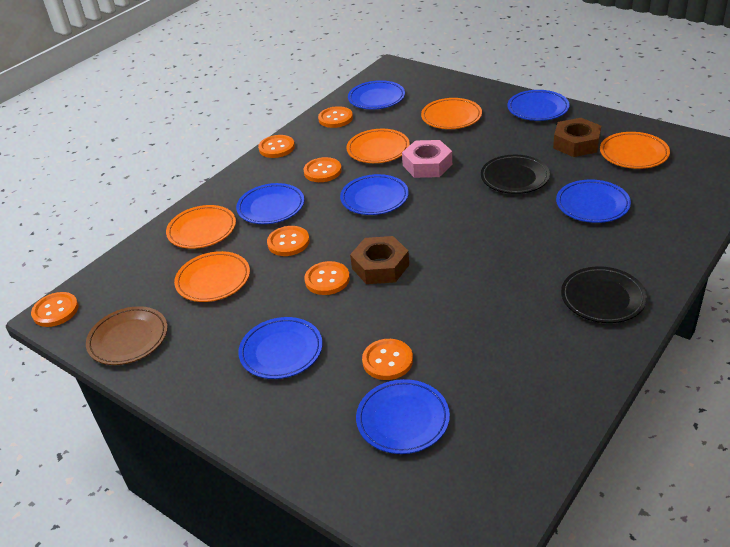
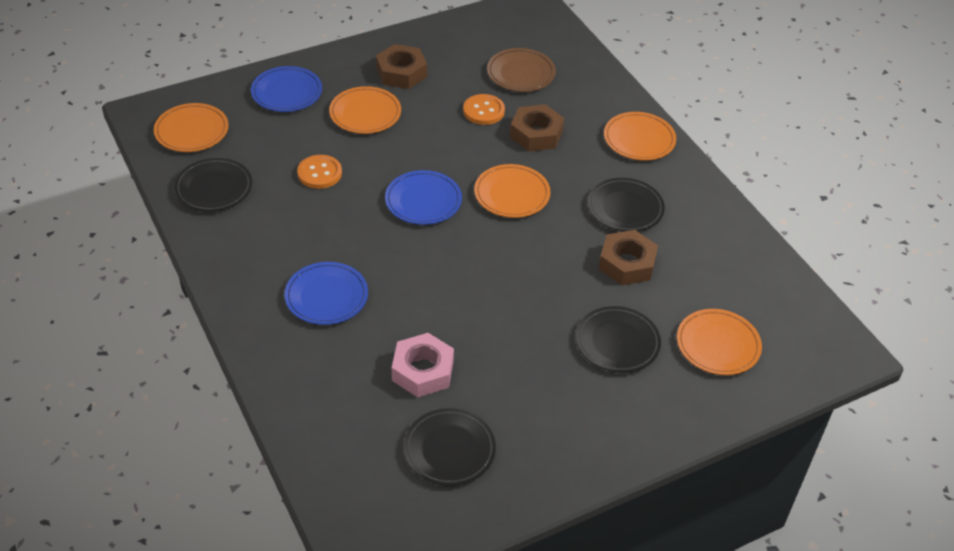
black plate: [481,155,550,194] [561,266,647,323] = 2 -> [174,158,252,212] [404,408,496,486] [576,306,661,373] [588,178,665,232] = 4
blue plate: [236,183,304,224] [238,317,322,379] [340,174,409,215] [348,80,405,110] [356,379,450,454] [507,90,570,121] [556,180,631,223] = 7 -> [251,66,322,112] [285,262,368,325] [385,170,462,225] = 3
brown nut: [350,236,409,284] [553,118,601,157] = 2 -> [376,44,427,89] [510,104,564,152] [599,230,658,285] = 3
orange button: [31,292,79,327] [258,135,295,158] [267,226,310,256] [303,157,342,182] [304,261,350,295] [318,106,353,128] [362,339,413,380] = 7 -> [297,155,342,189] [463,94,505,125] = 2

